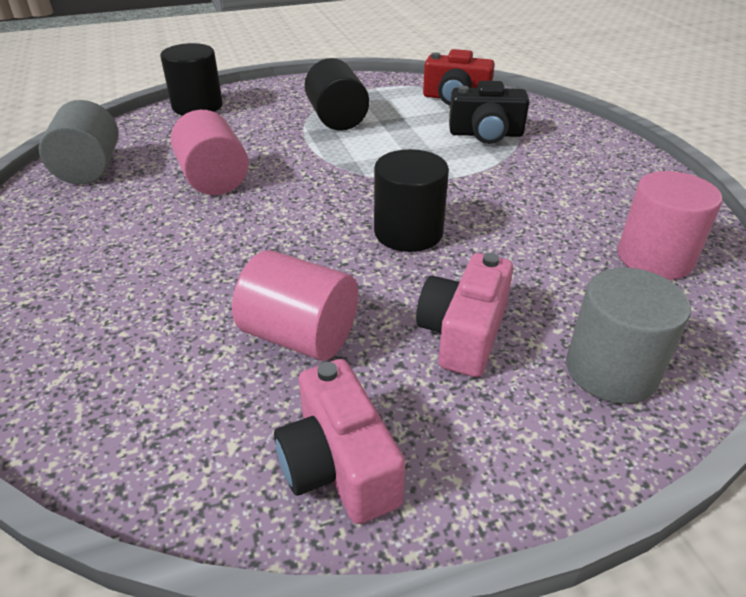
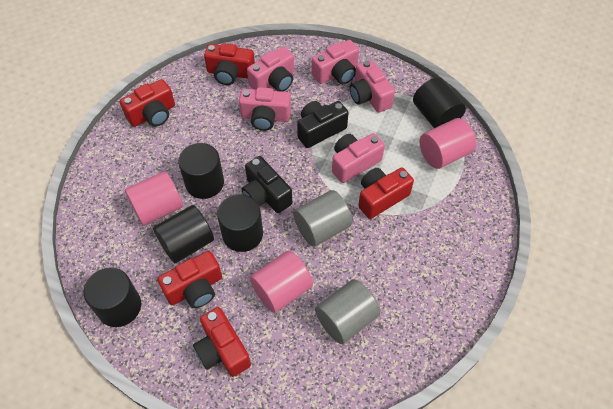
black camera: [449,81,529,144] = 1 -> [241,156,292,213] [297,101,349,148] = 2
black cylinder: [160,43,223,115] [305,58,369,131] [374,149,449,252] = 3 -> [83,267,141,327] [153,205,214,263] [178,143,224,199] [217,194,263,252] [413,78,466,128] = 5
pink camera: [274,359,405,524] [416,253,513,377] = 2 -> [239,87,291,131] [247,47,294,92] [312,40,359,84] [332,133,385,183] [349,60,395,113] = 5
red camera: [423,49,495,105] = 1 -> [120,79,175,127] [157,251,222,308] [193,307,251,377] [204,43,255,85] [358,167,414,219] = 5

